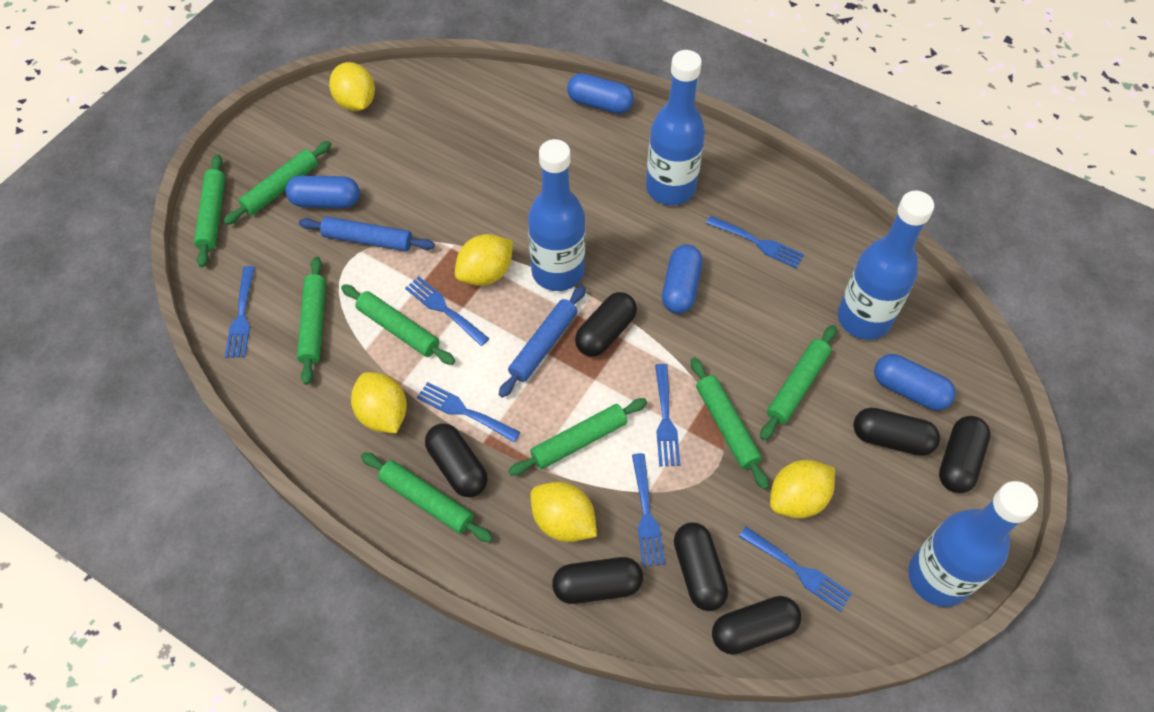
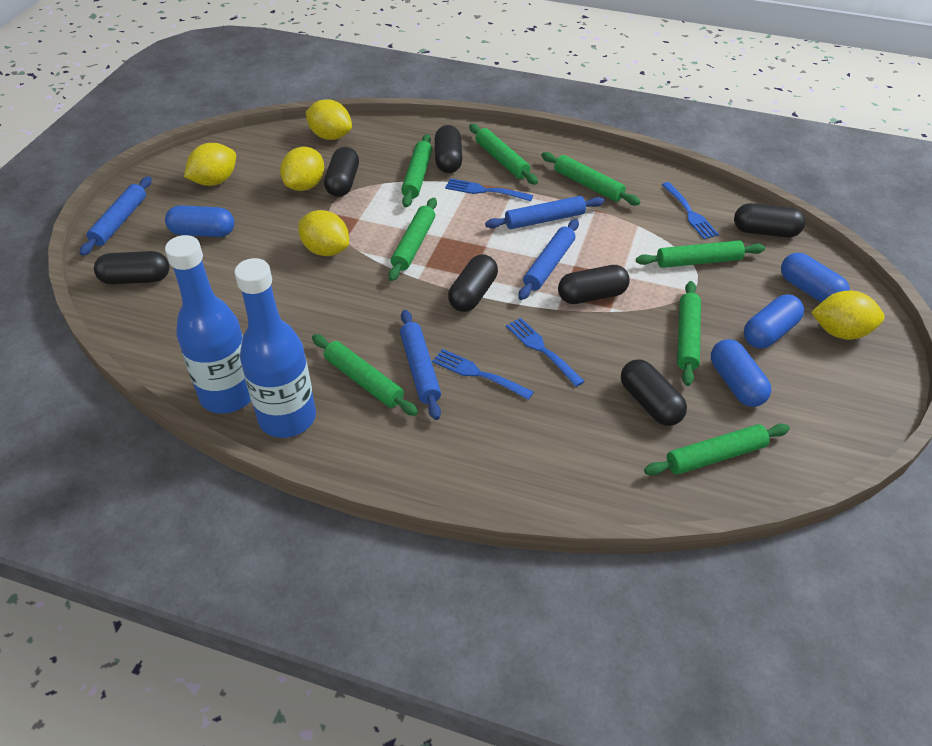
blue bottle: [528,139,586,291] [646,50,705,205] [838,191,934,340] [908,481,1038,607] = 4 -> [165,235,251,414] [234,258,316,438] = 2
blue fork: [225,266,255,358] [405,277,490,346] [417,382,521,442] [632,453,665,567] [655,364,680,466] [706,216,804,268] [739,527,852,612] = 7 -> [432,349,534,400] [445,178,533,201] [506,318,585,387] [662,182,719,239] = 4
blue rolling pin: [299,216,435,251] [499,286,586,398] = 2 -> [80,176,152,256] [400,310,441,420] [485,196,604,229] [518,219,579,300] = 4

